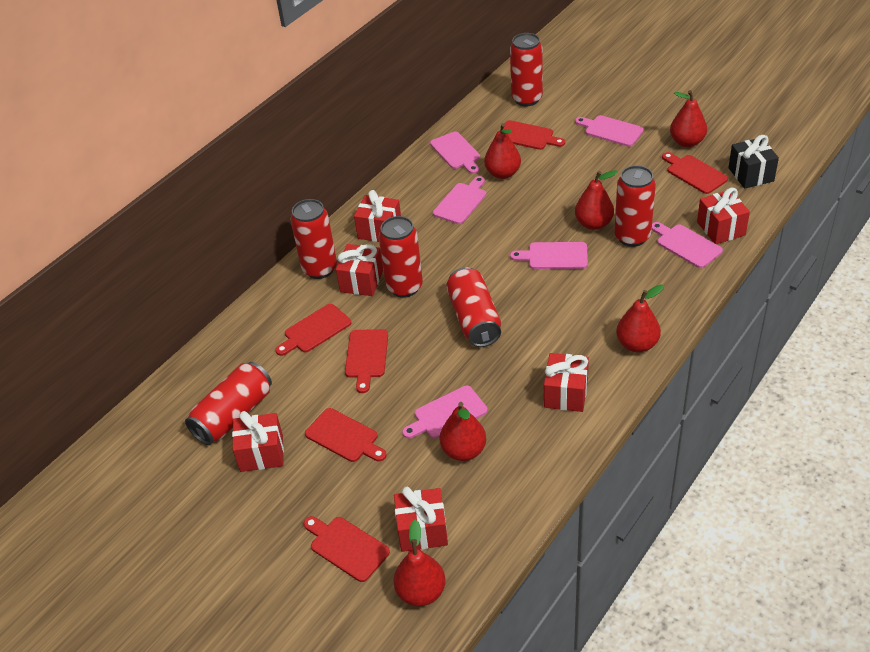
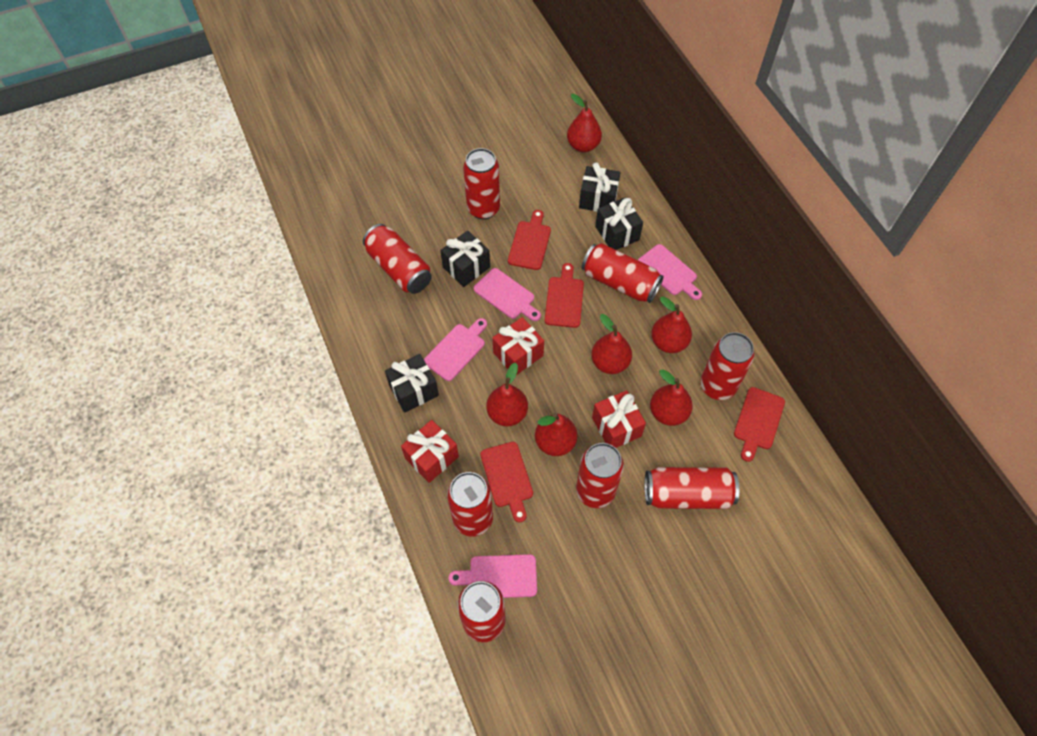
black gift: [728,135,779,189] = 1 -> [385,354,439,413] [440,231,490,287] [579,162,620,212] [595,197,643,250] = 4
pink cutting board: [402,386,488,439] [430,132,480,174] [433,176,486,224] [510,242,588,269] [575,115,644,147] [652,222,723,268] = 6 -> [424,318,487,381] [449,554,537,598] [474,268,541,321] [638,244,702,300] = 4
red can: [185,362,272,445] [290,199,337,279] [379,216,423,298] [446,267,501,347] [510,33,543,106] [614,165,656,247] = 6 -> [363,224,432,294] [447,472,493,537] [457,581,505,642] [463,148,500,219] [576,443,624,508] [582,243,664,303] [645,467,739,509] [700,332,754,400] = 8
red cutting board: [275,304,351,356] [303,516,390,582] [305,408,387,462] [345,329,388,393] [503,120,565,150] [662,152,728,194] = 6 -> [480,442,533,522] [508,210,551,270] [545,263,584,328] [734,387,785,462] = 4
red gift: [232,411,284,472] [336,244,383,296] [354,190,401,242] [394,487,448,552] [544,353,589,412] [697,187,750,244] = 6 -> [401,420,459,483] [492,317,544,375] [592,390,646,448] = 3

